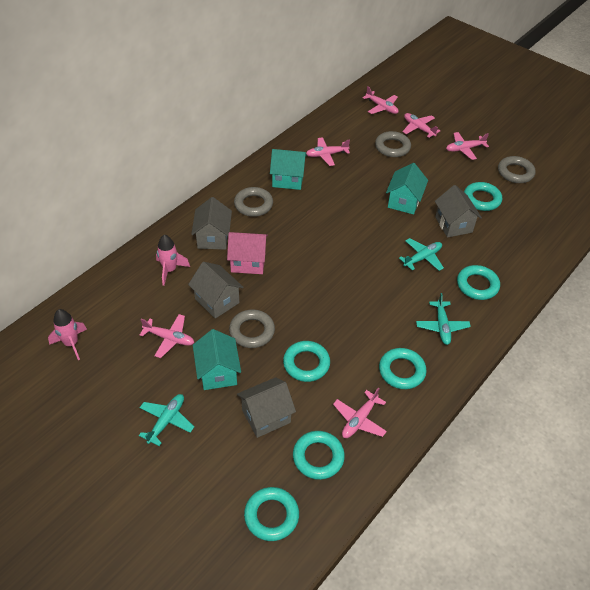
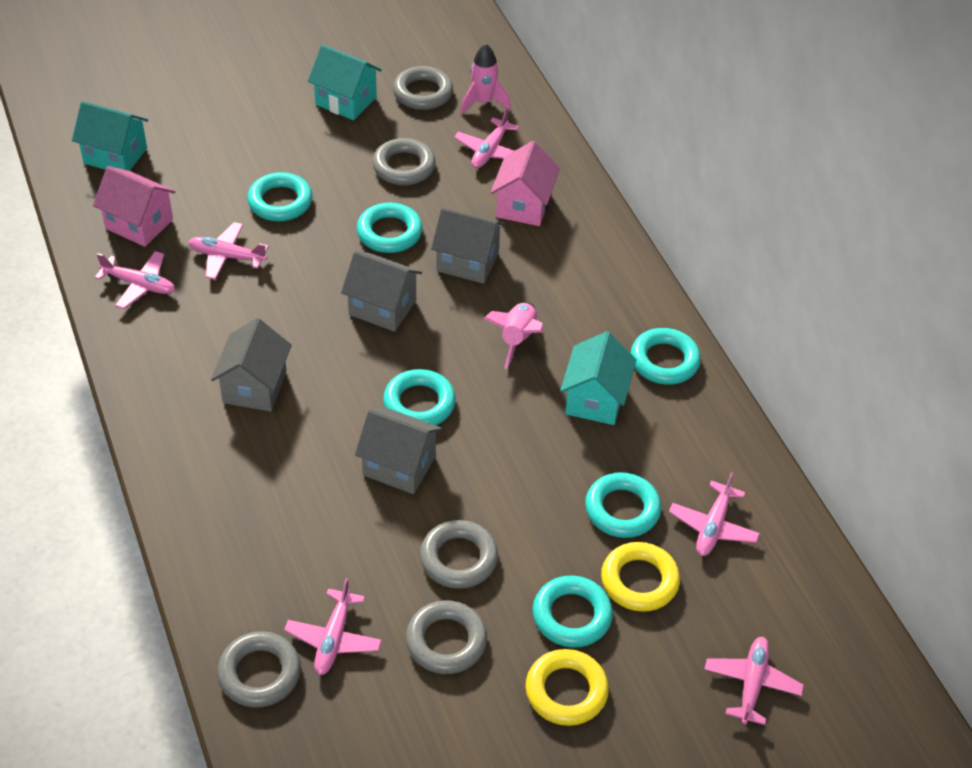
grey ring: [229,309,275,348] [234,187,273,217] [375,131,411,157] [498,156,536,183] = 4 -> [217,631,301,708] [372,138,436,185] [393,66,453,110] [406,600,487,674] [420,520,498,589] = 5
pink house: [227,232,268,274] = 1 -> [93,166,175,247] [490,141,560,226] = 2
turquoise plane: [139,394,194,446] [399,238,444,271] [416,293,471,345] = 3 -> none = 0
yellow ring: none = 0 -> [525,649,609,726] [601,542,680,612] = 2

